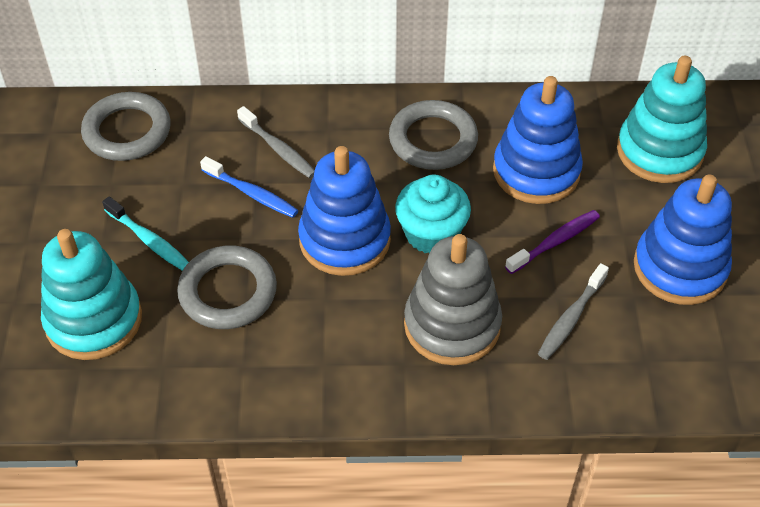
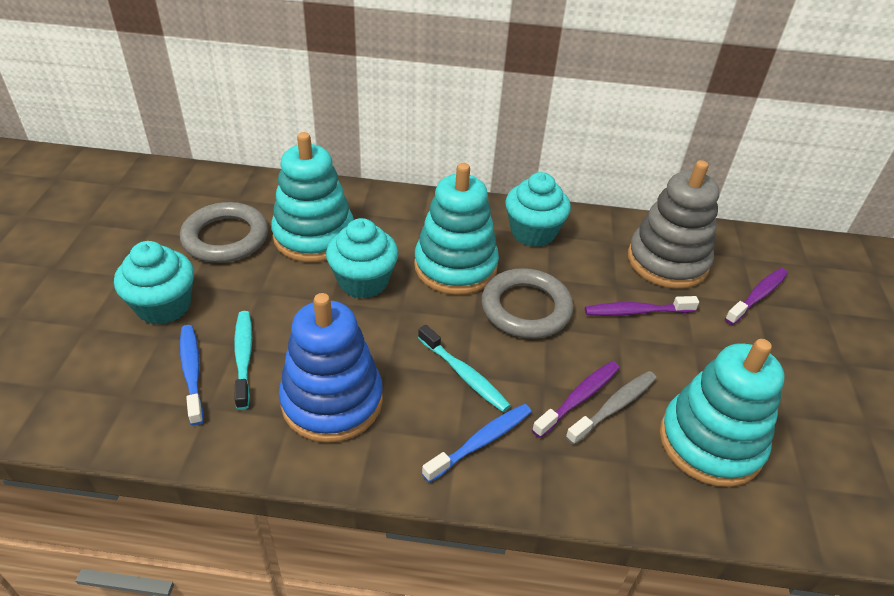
blue stacking toy: [298,146,391,276] [493,76,583,204] [634,175,732,305] = 3 -> [279,293,383,443] = 1
blue toothbrush: [200,156,299,218] = 1 -> [180,325,204,426] [422,404,532,482] = 2
grey ring: [81,92,171,161] [177,245,277,329] [389,100,478,170] = 3 -> [180,202,268,263] [482,268,573,339] = 2
grey toothbrush: [237,106,315,178] [538,263,609,360] = 2 -> [565,371,657,445] = 1
purple toothbrush: [505,210,600,274] = 1 -> [532,361,620,438] [585,296,699,316] [725,268,788,325] = 3
turquoise cupcake: [395,175,471,253] = 1 -> [114,241,194,325] [326,218,398,298] [505,172,571,247] = 3
turquoise stacking toy: [41,229,142,360] [617,56,707,183] = 2 -> [271,132,354,262] [414,163,499,295] [660,339,784,487] = 3
turquoise toothbrush: [102,196,189,271] = 1 -> [234,311,252,410] [418,325,511,412] = 2

